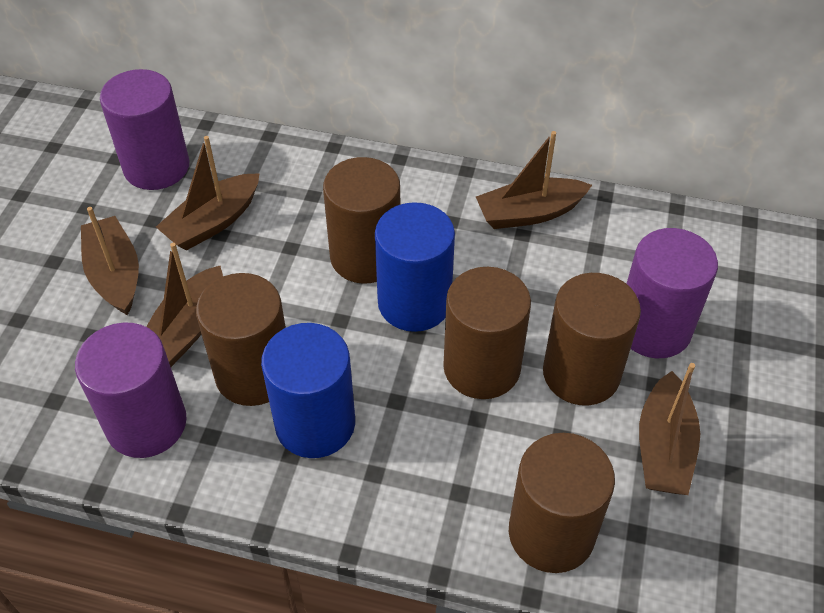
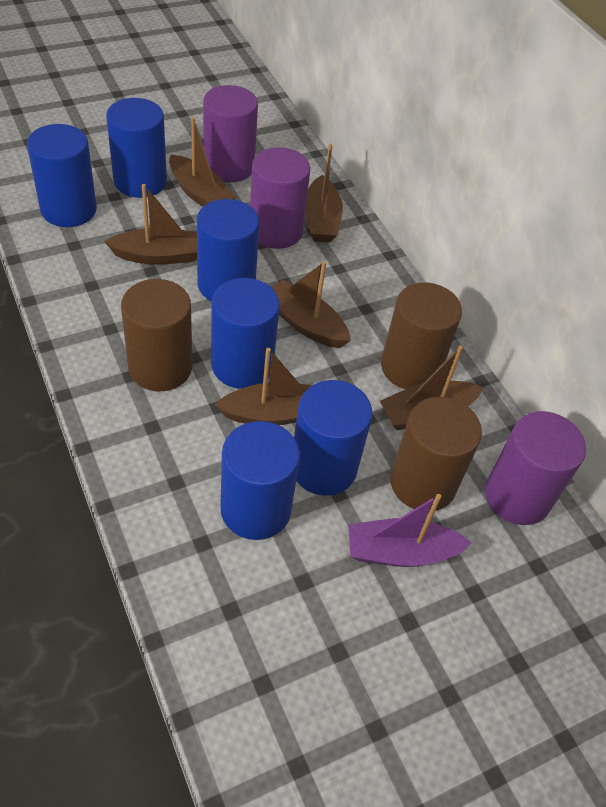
blue cylinder: [261,323,355,458] [375,202,455,332] = 2 -> [27,124,97,227] [106,98,167,198] [197,199,260,302] [211,278,280,389] [220,421,300,540] [294,380,372,496] = 6
brown boat: [81,207,139,315] [146,243,223,367] [156,136,260,250] [476,131,592,229] [639,363,700,495] = 5 -> [104,184,197,265] [169,117,236,207] [215,348,312,425] [271,261,351,348] [305,144,343,243] [380,345,483,430] = 6
brown cylinder: [196,273,286,406] [323,157,400,284] [443,267,531,399] [509,433,615,573] [543,273,641,406] = 5 -> [121,279,192,391] [381,282,462,389] [390,397,482,511] = 3
purple boat: none = 0 -> [348,494,472,567] = 1

